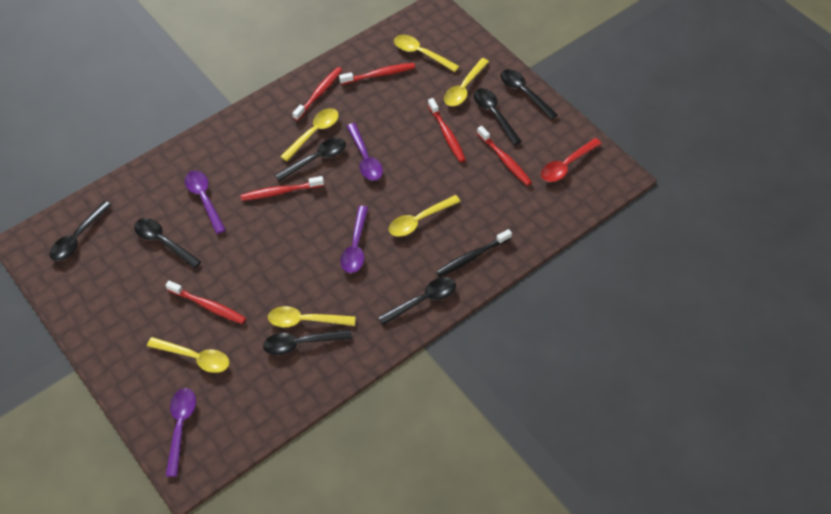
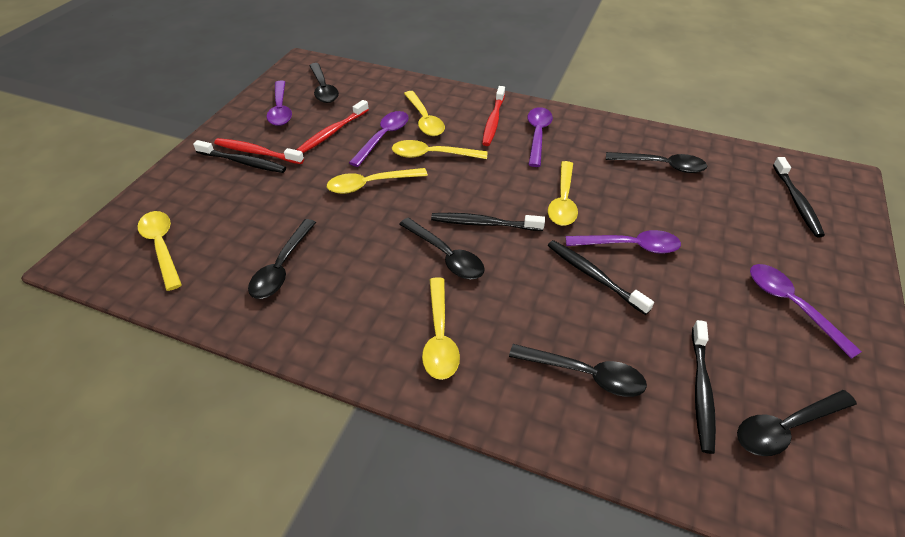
black spoon: [50,201,112,261] [134,218,201,269] [263,329,352,355] [275,138,346,181] [378,277,456,325] [474,88,522,145] [501,69,558,120] = 7 -> [248,219,316,299] [309,63,339,103] [399,218,485,279] [509,344,647,397] [606,152,707,173] [737,390,857,456] = 6
black toothbrush: [436,229,512,277] = 1 -> [193,140,286,173] [431,213,545,231] [548,240,654,315] [692,320,716,454] [773,157,825,237] = 5
purple spoon: [166,388,196,477] [185,170,226,234] [340,206,368,273] [347,123,383,181] = 4 -> [266,80,292,126] [349,111,409,167] [527,107,553,167] [566,230,681,254] [750,264,862,359] = 5
red spoon: [541,138,602,182] = 1 -> none = 0
red toothbrush: [166,281,246,324] [241,176,324,201] [292,67,342,121] [339,63,415,85] [428,98,466,162] [477,126,532,186] = 6 -> [214,138,304,164] [297,100,369,153] [482,86,505,146] = 3

